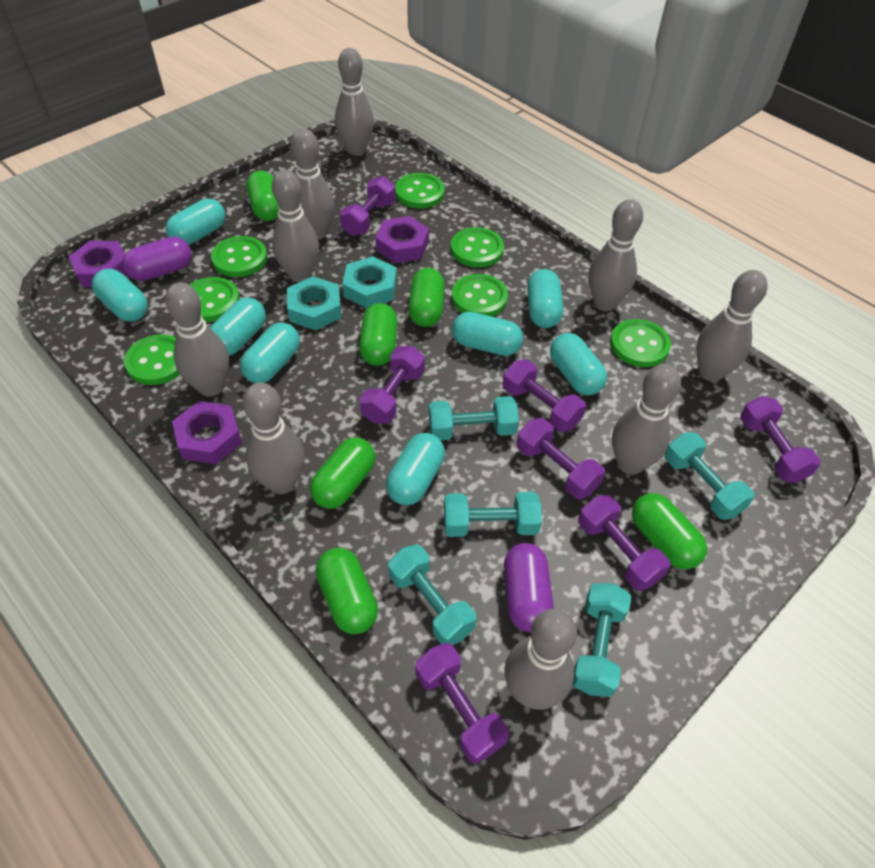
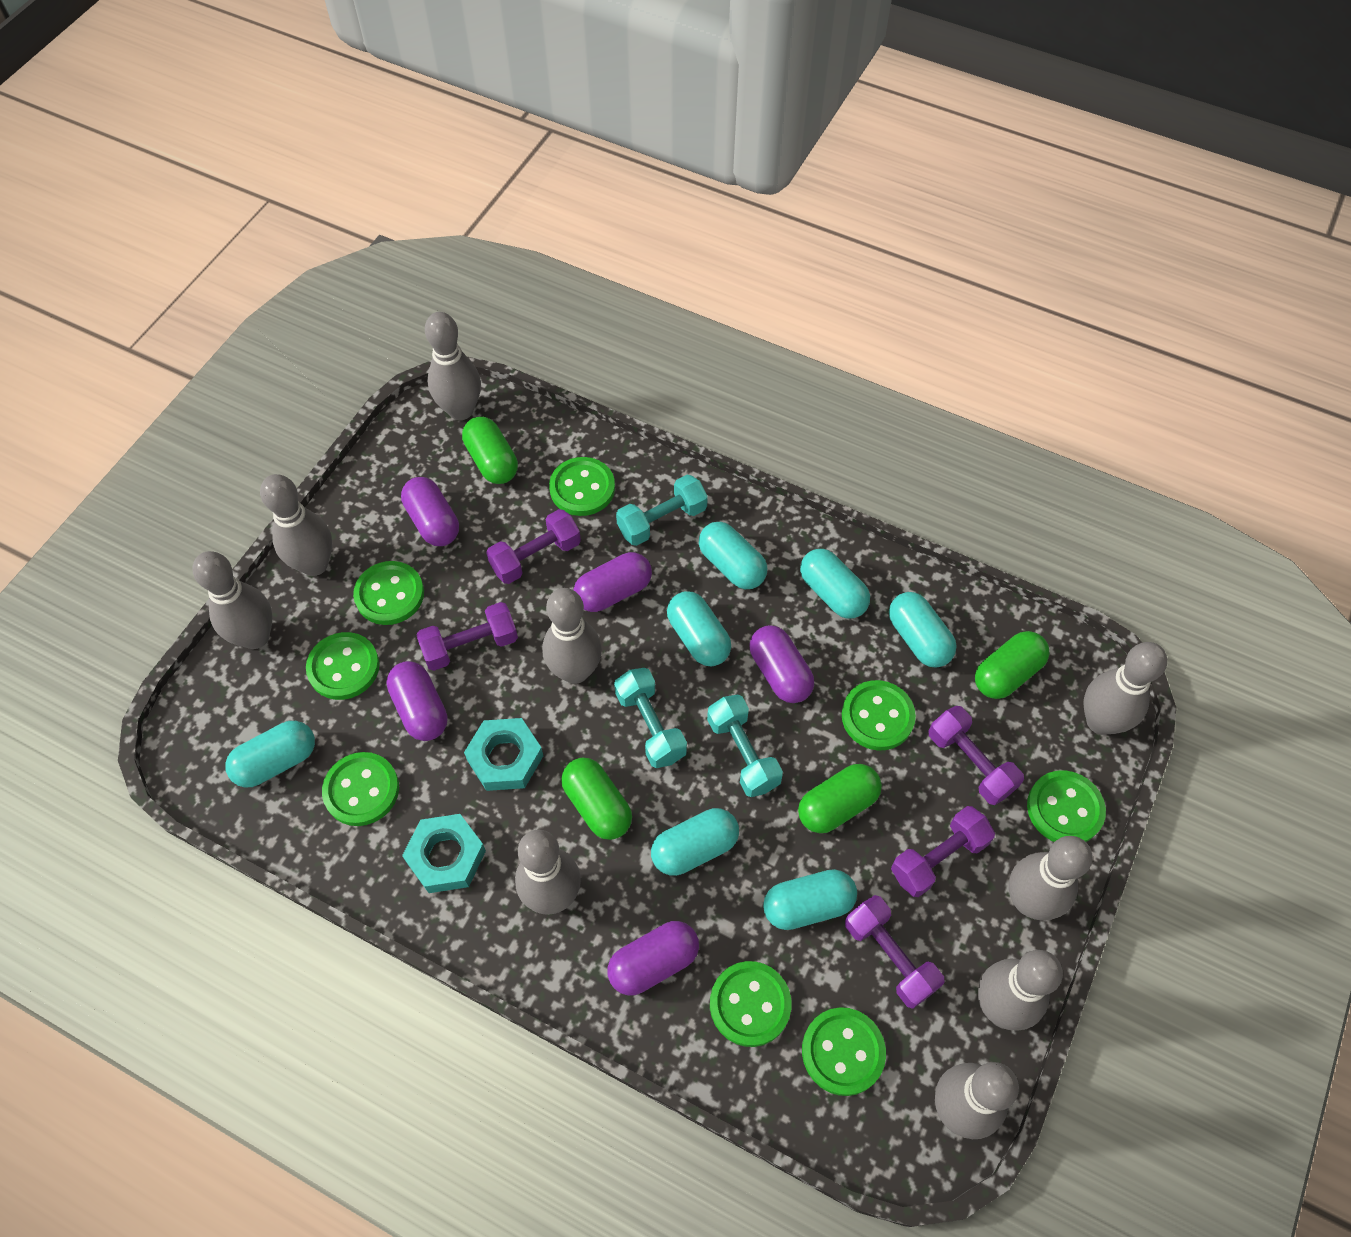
green button: [124,334,180,385] [189,277,240,322] [211,236,267,277] [395,173,445,209] [451,227,504,268] [452,274,508,317] [610,319,671,367] = 7 -> [306,632,380,700] [322,752,399,826] [353,561,424,625] [549,457,615,516] [710,961,791,1047] [802,1007,886,1096] [842,680,916,750] [1027,770,1106,842] = 8
green capsule: [246,171,279,221] [310,438,376,509] [316,548,378,634] [359,303,397,366] [408,268,445,327] [632,493,707,569] = 6 -> [462,417,518,484] [561,758,632,840] [798,764,882,833] [975,631,1050,699] = 4
purple capsule: [123,237,192,281] [504,543,554,633] = 2 -> [387,661,447,741] [401,477,459,546] [574,552,652,612] [607,921,699,996] [750,625,814,703] = 5
purple dumbbell: [340,176,396,236] [360,346,425,424] [416,643,509,764] [503,359,586,432] [516,418,605,499] [578,495,670,591] [740,396,821,483] = 7 -> [416,602,518,671] [486,509,581,584] [845,895,945,1009] [891,806,995,897] [928,706,1024,805] = 5
purple nut: [68,241,127,287] [172,401,242,464] [375,216,429,263] = 3 -> none = 0
turquoise capsule: [92,269,148,322] [165,199,225,245] [210,298,266,356] [240,323,300,383] [386,433,445,505] [452,312,523,356] [527,269,563,328] [550,333,607,395] = 8 -> [225,721,315,788] [651,808,739,876] [667,591,731,666] [699,522,767,589] [763,869,857,930] [800,549,870,619] [889,592,957,668] = 7
turquoise dumbbell: [388,544,476,645] [429,396,519,440] [444,492,542,537] [573,583,631,697] [665,432,755,520] = 5 -> [614,668,687,768] [616,475,708,546] [707,695,783,797] = 3

